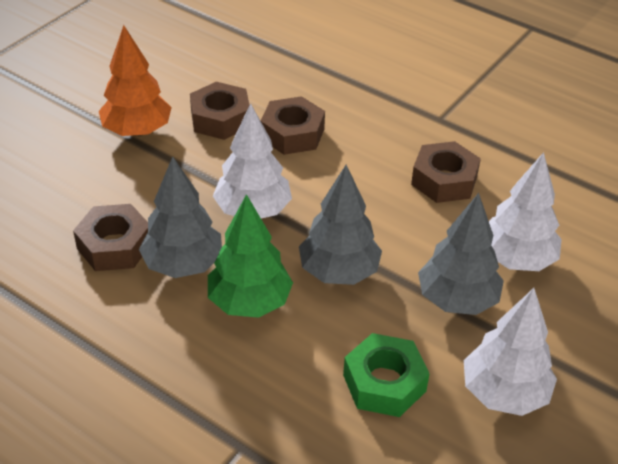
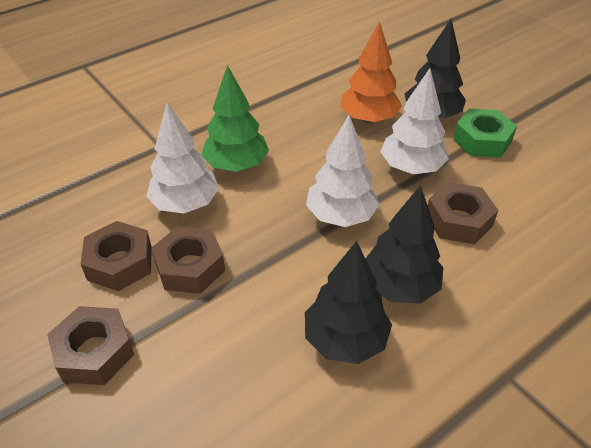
black tree: none = 0 -> [305,241,392,364] [365,185,443,304] [404,19,466,118] = 3
grey tree: [139,156,222,278] [299,165,382,285] [418,193,504,315] = 3 -> none = 0

